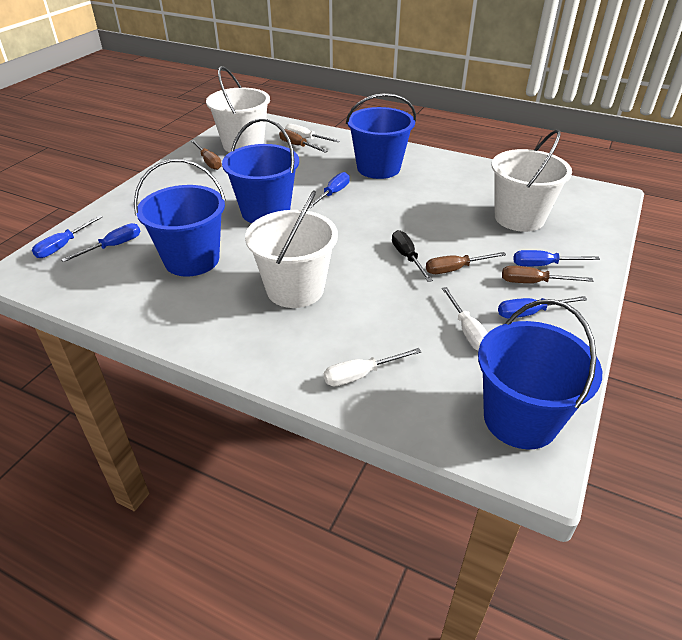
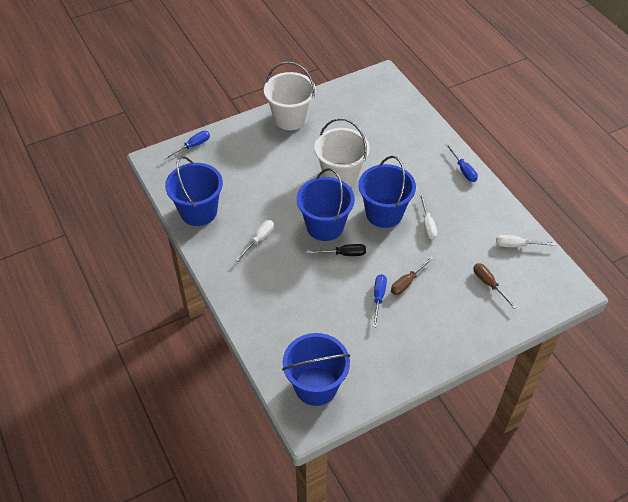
blue screwdriver: [32,215,102,258] [61,223,140,262] [309,172,350,208] [498,296,588,318] [513,250,600,266] = 5 -> [164,131,210,159] [373,274,387,327] [446,144,478,182] = 3
brown screwdriver: [191,140,222,170] [279,129,328,153] [426,252,506,274] [502,266,593,283] = 4 -> [391,256,434,295] [473,263,517,309] = 2
white bucket: [206,66,270,153] [245,190,338,308] [492,130,572,232] = 3 -> [264,62,316,130] [315,118,370,187] = 2

